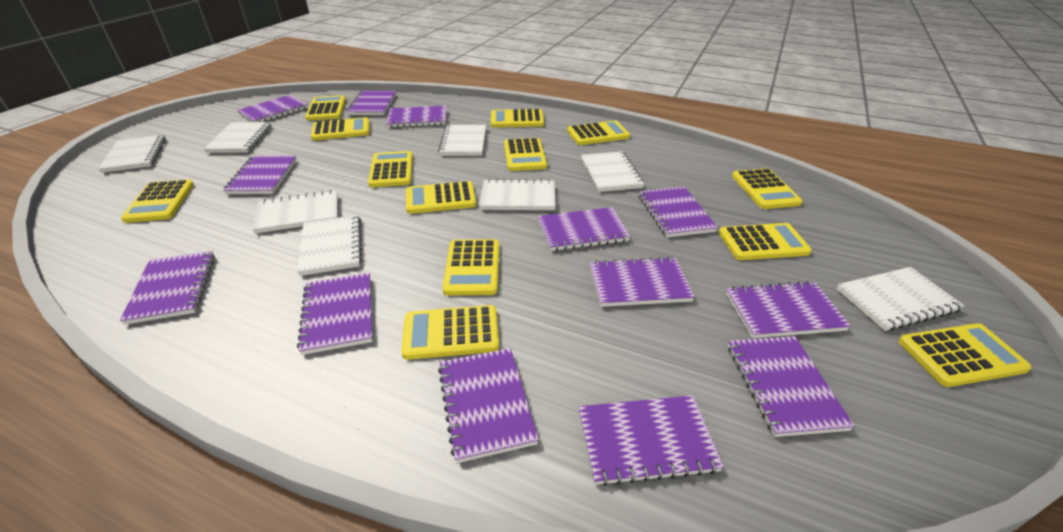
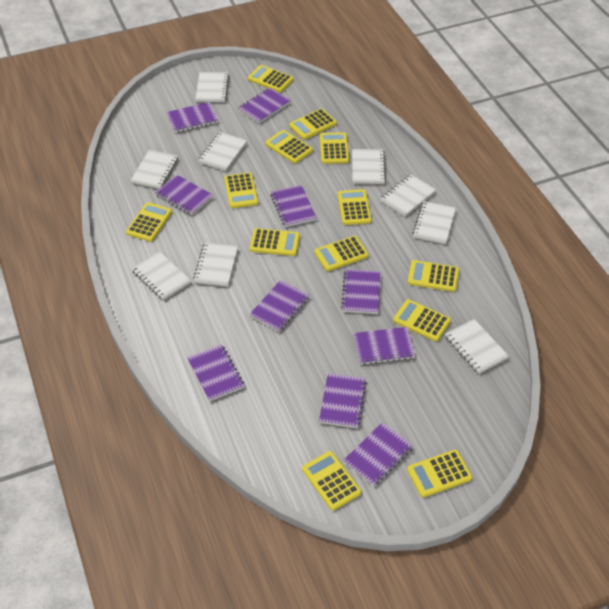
purple notebook: [120,251,215,325] [223,156,297,194] [237,95,308,122] [297,273,372,355] [346,91,396,115] [386,106,446,128] [438,348,539,463] [538,207,630,251] [579,395,724,486] [590,257,695,307] [639,187,718,237] [726,281,851,338] [728,336,855,437] = 13 -> [155,175,213,215] [166,102,218,133] [187,344,244,401] [239,88,291,123] [249,280,309,332] [270,185,317,227] [319,373,367,428] [341,269,380,314] [343,422,413,486] [353,327,416,365] = 10
white notebook: [98,134,166,173] [204,122,271,153] [252,190,338,234] [297,215,362,276] [438,125,486,156] [479,179,556,210] [581,151,644,192] [837,267,965,331] = 8 -> [130,150,178,189] [131,251,191,300] [193,243,238,287] [196,72,229,102] [198,132,247,171] [352,149,386,184] [380,174,436,216] [413,201,456,244] [445,319,509,374] = 9

